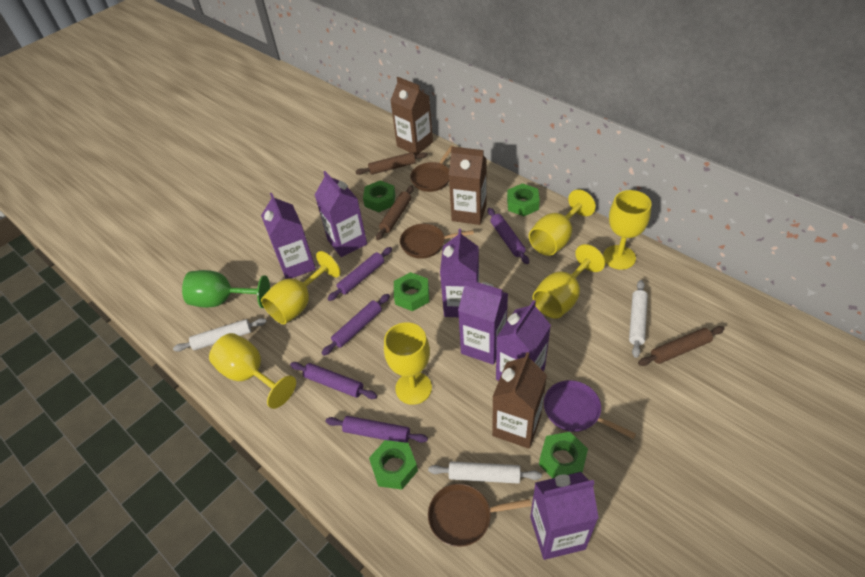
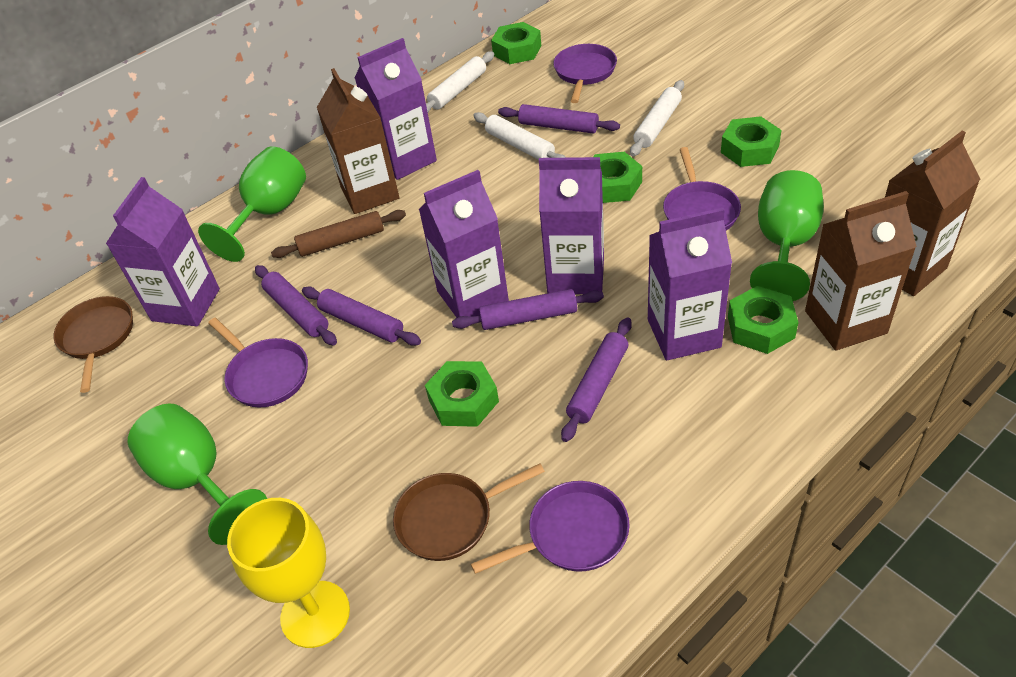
brown pan: [400,224,474,259] [410,145,454,192] [428,484,531,547] = 3 -> [53,296,133,393] [393,463,545,561] = 2
brown rolling pin: [355,152,428,175] [376,185,414,240] [638,326,725,366] = 3 -> [271,210,406,258] = 1
green goblet: [182,270,270,308] = 1 -> [128,403,267,545] [198,147,306,262] [750,170,824,301] = 3
purple carton: [261,193,316,279] [315,171,367,257] [440,229,479,317] [458,279,508,365] [496,300,551,381] [530,472,599,560] = 6 -> [106,177,220,326] [355,38,437,180] [419,170,509,318] [539,157,604,294] [648,208,732,360] = 5
purple pan: [544,380,636,439] = 1 -> [208,318,308,408] [471,481,630,574] [553,44,617,103] [663,147,741,231] = 4
yellow goblet: [209,333,296,409] [261,251,341,324] [384,322,432,405] [529,189,596,256] [533,244,605,319] [603,190,652,270] = 6 -> [227,498,350,648] = 1

